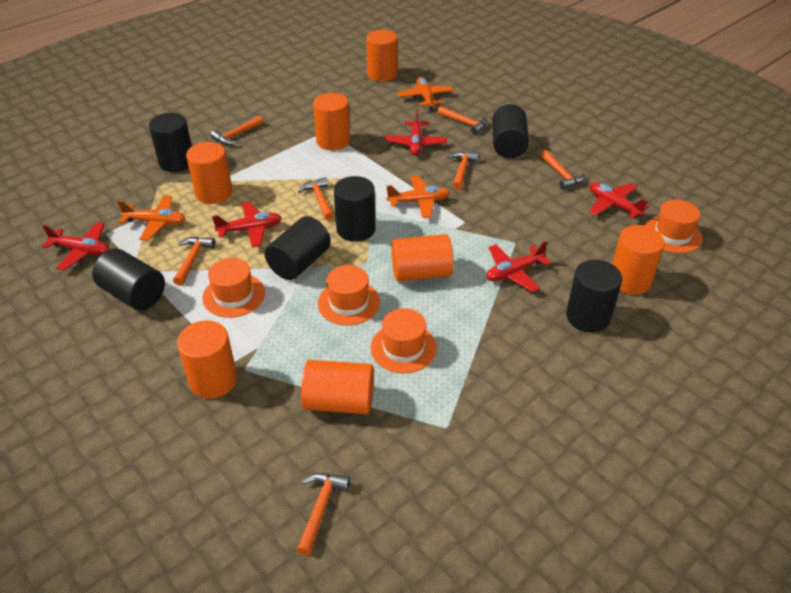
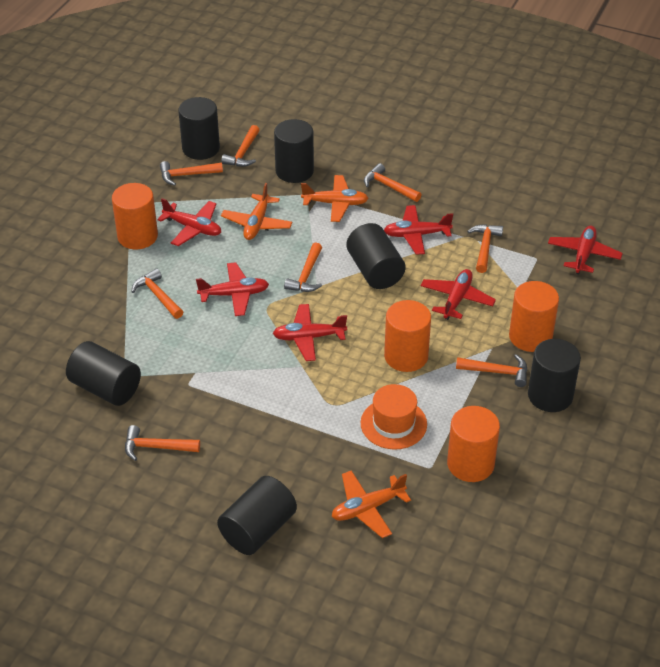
orange cylinder: [177,321,237,399] [186,142,233,204] [301,360,374,414] [313,93,350,150] [366,30,398,81] [391,234,454,281] [612,225,665,295] = 7 -> [112,183,158,249] [384,300,431,372] [447,406,500,482] [509,281,559,352] = 4
orange hammer: [173,237,215,286] [210,115,264,145] [296,473,350,556] [298,177,334,221] [437,106,488,135] [447,151,479,190] [540,150,585,190] = 7 -> [125,425,200,461] [131,269,183,319] [160,161,223,186] [221,125,259,167] [284,243,322,292] [364,163,421,202] [456,354,528,387] [467,224,503,273] = 8
orange hat: [202,258,265,318] [318,265,380,326] [371,308,437,373] [645,199,703,253] = 4 -> [361,384,427,449] = 1
red plane: [42,222,109,271] [212,202,282,247] [385,109,447,155] [486,241,551,292] [589,182,649,219] = 5 -> [157,198,221,246] [196,262,269,316] [273,304,347,361] [384,205,453,255] [421,269,496,320] [548,226,623,275] = 6

